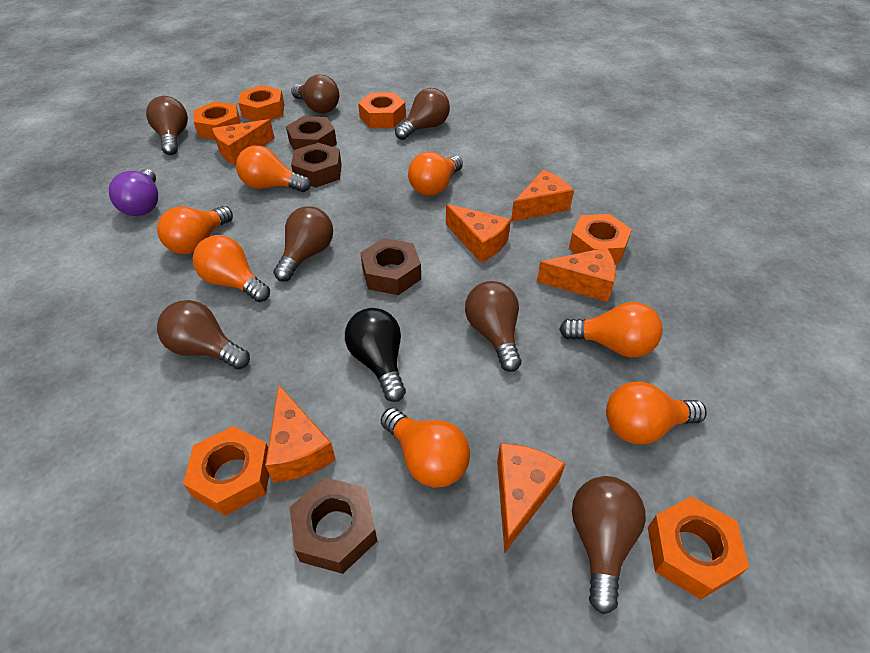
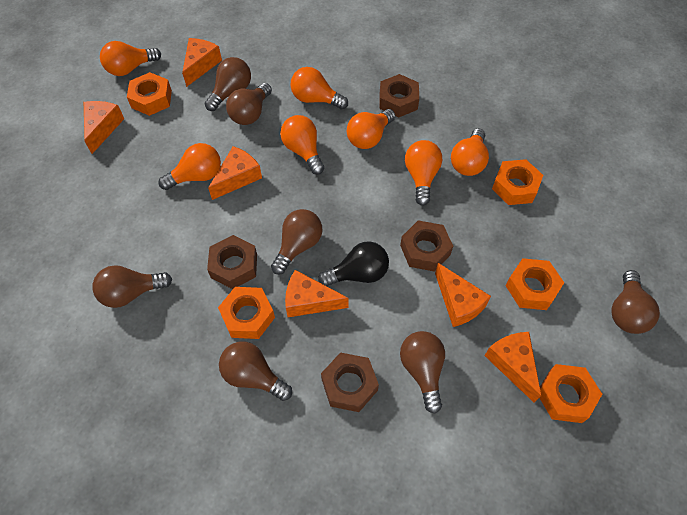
orange nut: [183,426,269,516] [194,102,241,140] [238,85,285,121] [358,92,406,128] [569,214,632,264] [648,496,749,600] = 6 -> [127,72,172,116] [218,287,275,339] [492,159,543,205] [505,258,564,310] [540,364,602,423] = 5
purple light bulb: [109,169,158,216] = 1 -> none = 0

